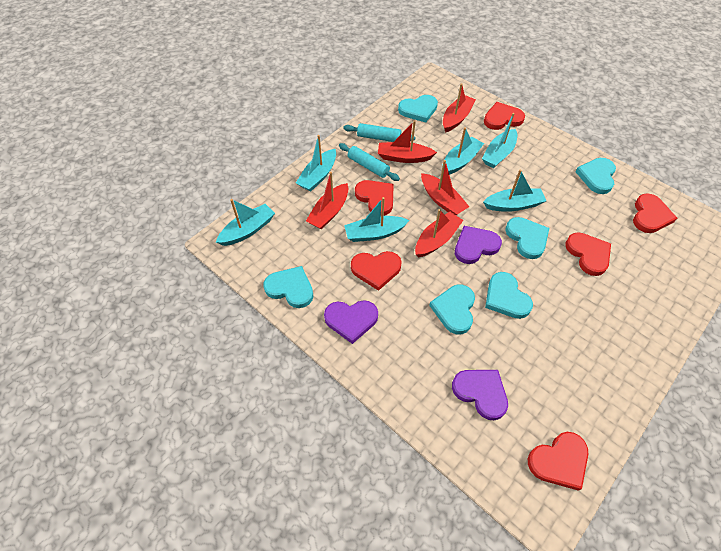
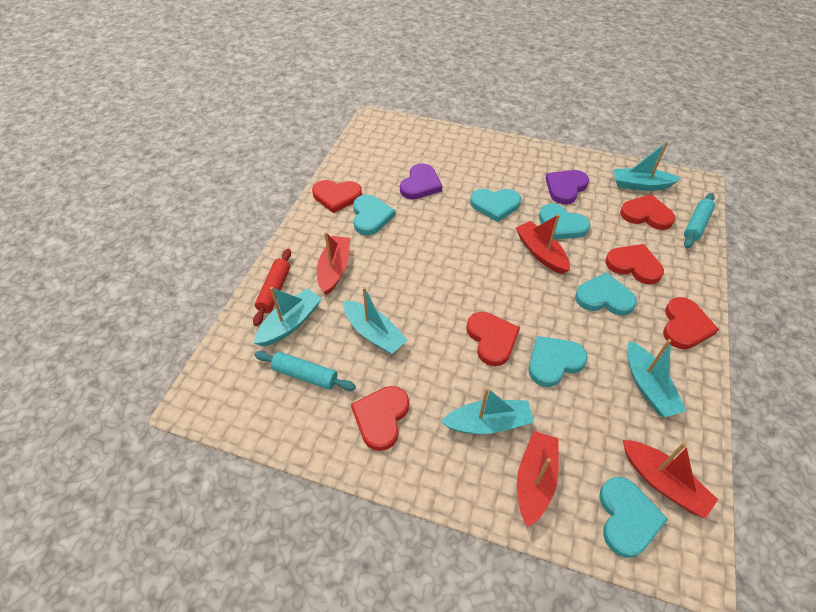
purple heart: [324,300,378,344] [452,370,508,420] [455,226,502,264] = 3 -> [400,163,442,199] [545,170,589,204] = 2
red boat: [306,172,348,230] [378,120,437,163] [415,209,463,257] [421,160,470,215] [443,83,476,133] = 5 -> [317,232,350,295] [516,214,570,274] [517,431,559,527] [623,440,718,519] = 4
red rolling pin: none = 0 -> [253,249,291,326] = 1
turquoise boat: [216,199,275,246] [296,135,336,192] [344,197,409,242] [442,127,484,175] [482,113,517,168] [483,170,546,212] = 6 -> [254,287,322,346] [343,287,408,354] [441,387,534,434] [613,141,681,191] [627,339,686,417] = 5

